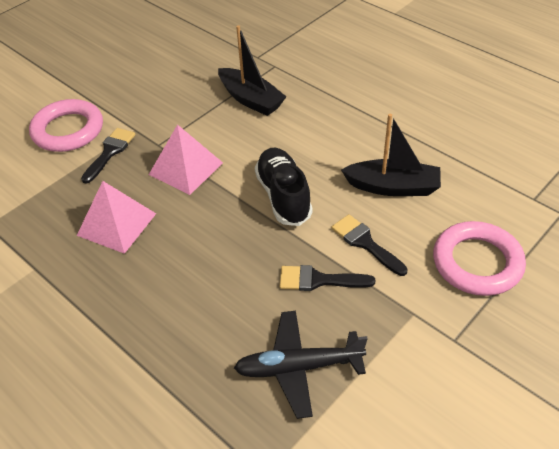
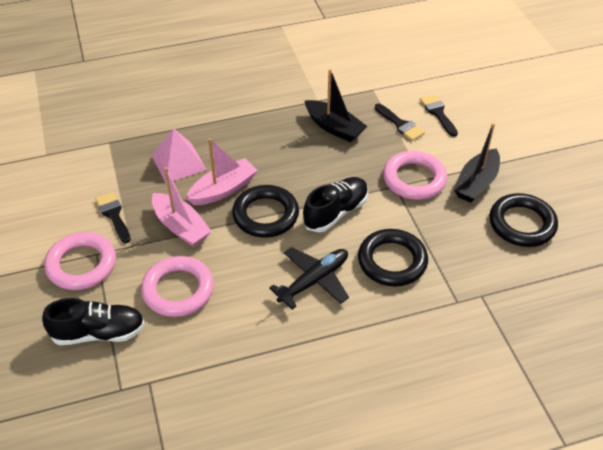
black ring: none = 0 -> [232,185,299,238] [358,229,428,287] [490,193,558,247] = 3
black shoe: [255,148,313,226] = 1 -> [42,298,145,345] [303,177,368,232] = 2
pink boat: none = 0 -> [152,167,212,247] [186,138,258,205] = 2
pink pyramid: [77,181,156,254] [149,124,223,195] = 2 -> [152,128,207,183] = 1
pink ring: [29,99,103,152] [433,221,526,296] = 2 -> [44,232,116,290] [141,256,214,317] [383,151,447,200] = 3

